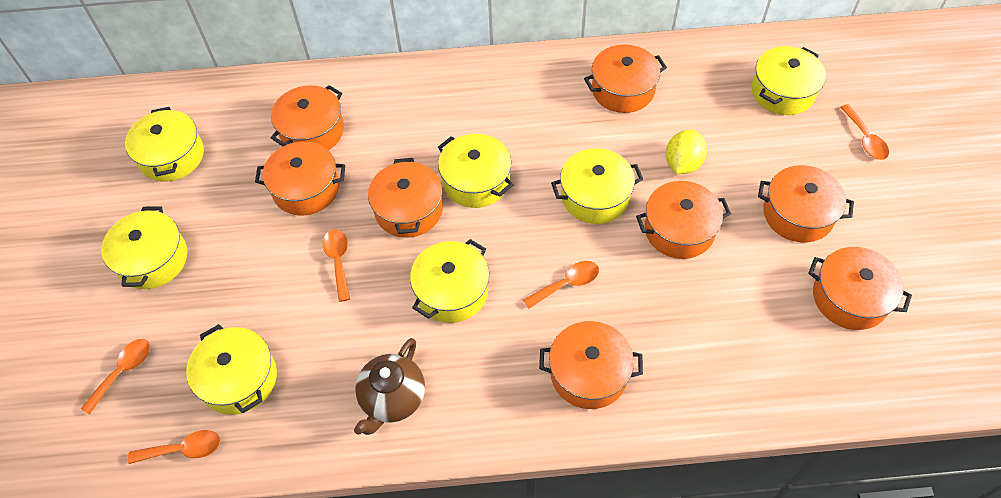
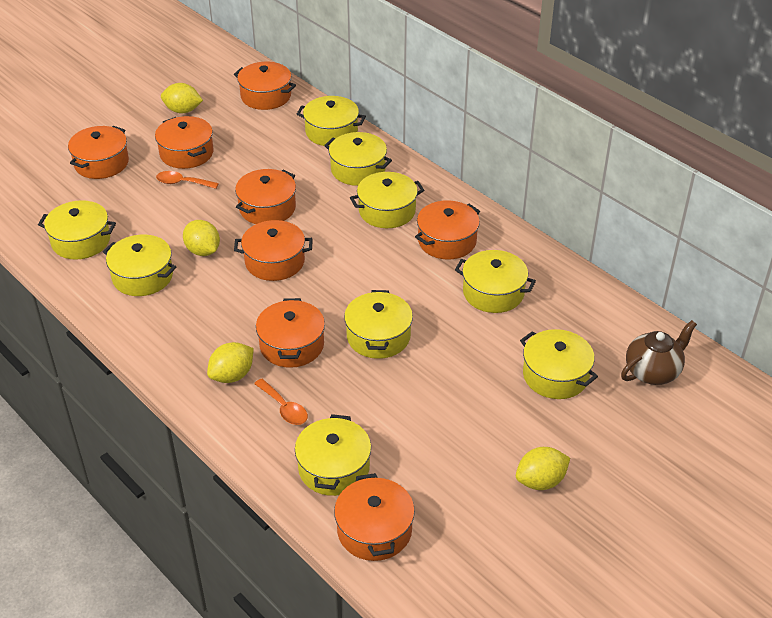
orange spoon: [81,339,150,415] [128,430,221,464] [323,229,350,302] [523,261,599,308] [840,104,889,160] = 5 -> [156,171,219,189] [254,379,308,425] = 2
yellow lemon: [666,130,707,174] = 1 -> [161,83,203,114] [183,220,220,256] [207,342,254,383] [516,447,570,490] = 4
yellow pot: [101,206,188,289] [125,107,204,182] [186,324,277,415] [410,239,489,323] [438,134,513,208] [551,148,643,224] [751,46,826,115] = 7 -> [38,200,116,260] [103,235,177,296] [295,414,371,496] [297,96,366,146] [324,132,392,186] [344,290,413,359] [350,172,424,228] [455,250,536,313] [520,329,598,399] = 9

